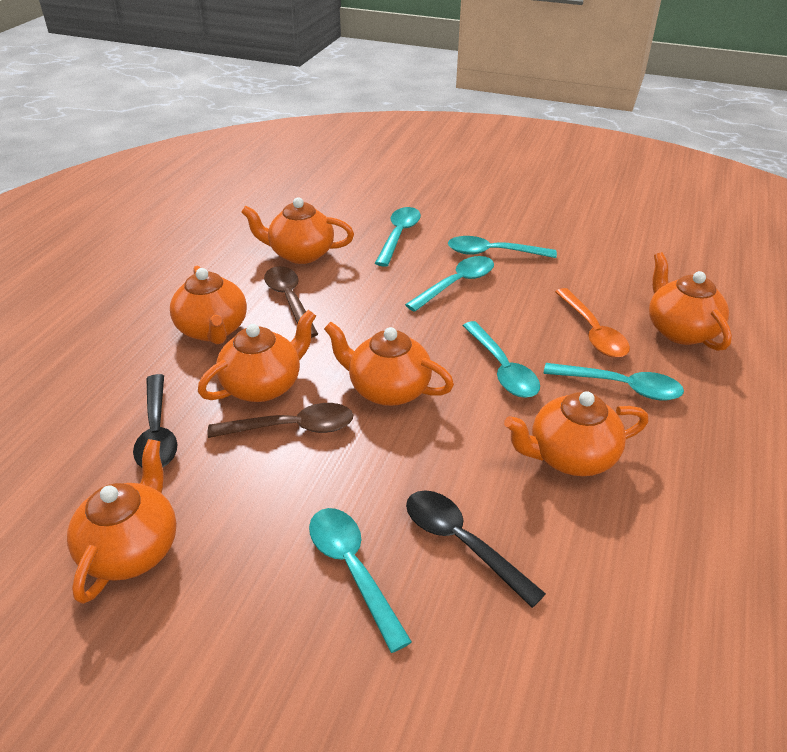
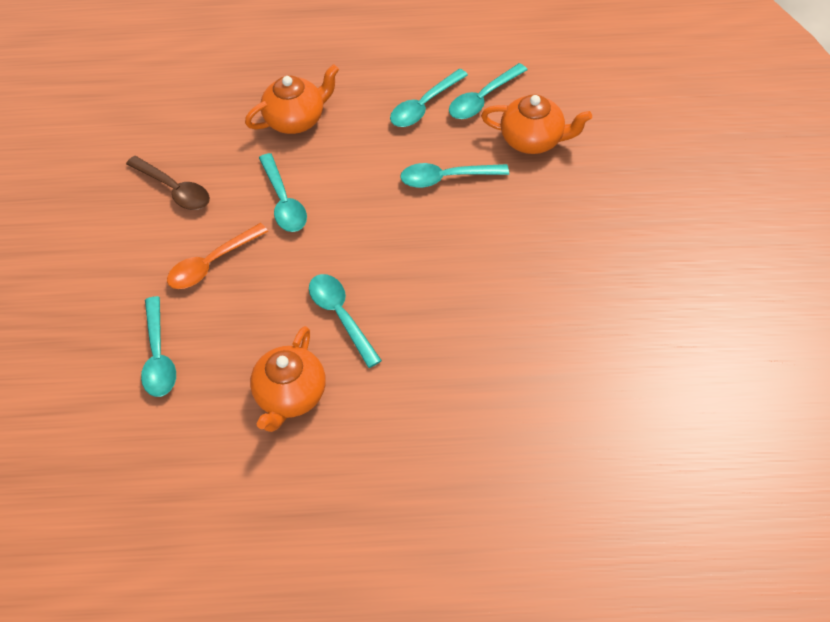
black spoon: [133,374,177,467] [406,490,546,608] = 2 -> none = 0
brown spoon: [208,403,353,438] [264,266,318,338] = 2 -> [126,156,210,210] = 1
orange teapot: [67,439,177,604] [170,266,247,344] [198,310,316,402] [241,197,354,264] [324,322,454,406] [504,391,649,476] [649,252,732,351] = 7 -> [245,64,339,134] [250,326,326,432] [481,95,592,154] = 3

